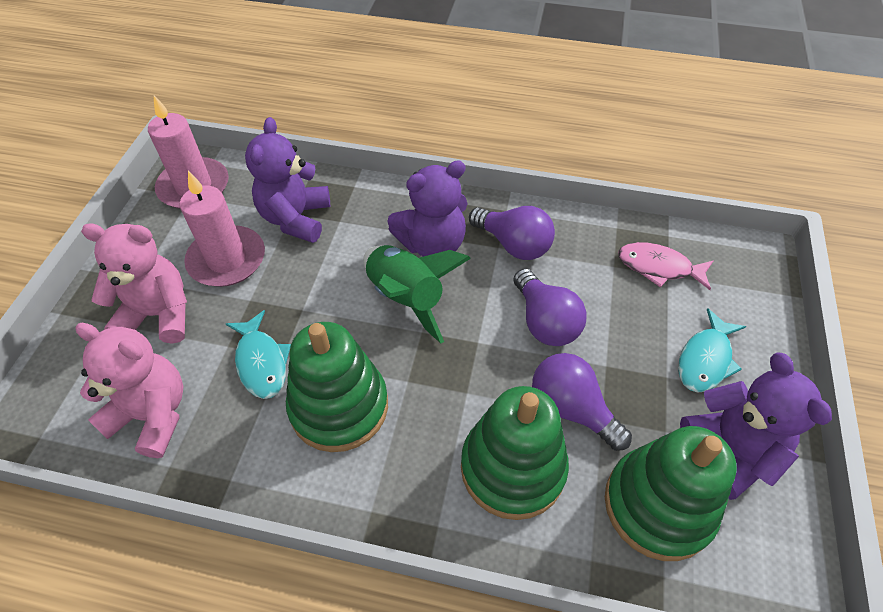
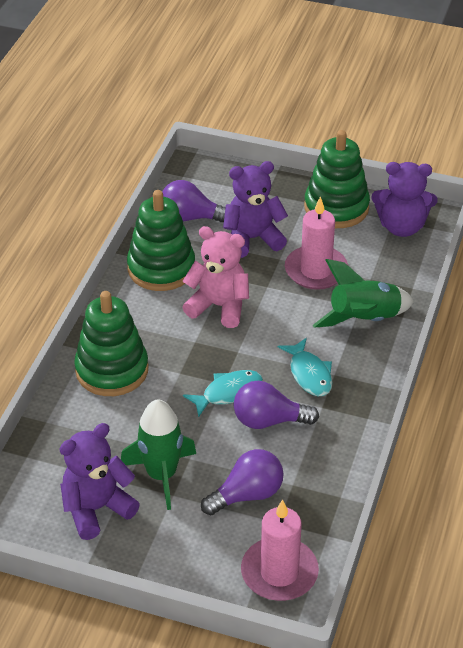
green rocket: [363,245,471,343] = 1 -> [121,399,196,510] [313,259,414,328] = 2
pink fish: [618,242,713,290] = 1 -> none = 0
pink teddy bear: [75,323,183,458] [81,223,187,344] = 2 -> [182,226,249,328] = 1

